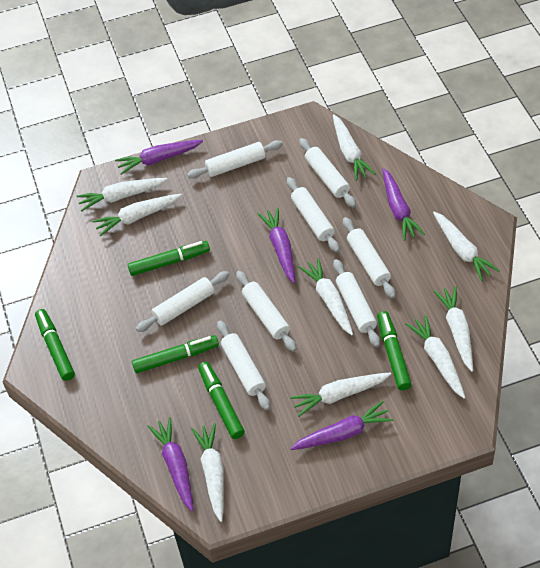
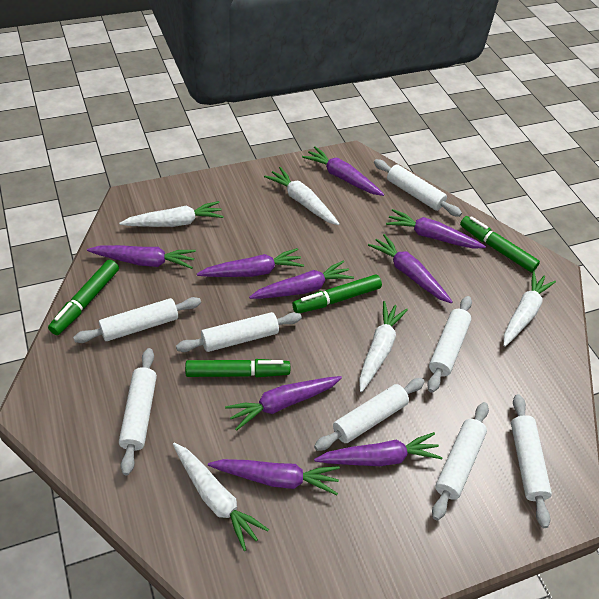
green marker: [35,309,75,381] [128,241,210,276] [132,335,219,373] [198,362,245,439] [377,311,412,390] = 5 -> [48,260,119,335] [185,359,290,377] [292,274,382,313] [460,216,540,272] = 4
purple carrot: [115,140,203,175] [148,417,194,512] [258,208,295,283] [290,401,393,450] [382,168,425,241] = 5 -> [87,245,196,269] [197,248,304,277] [208,459,340,495] [225,376,342,431] [249,260,354,299] [302,146,384,196] [314,432,443,466] [368,234,453,303] [386,209,486,249] = 9
white carrot: [77,178,168,211] [92,194,182,237] [191,423,224,522] [290,372,391,417] [299,258,353,335] [333,114,376,181] [405,315,466,399] [433,211,500,281] [434,286,473,372] = 9 -> [119,201,224,227] [173,443,269,551] [264,167,340,225] [359,301,408,392] [504,271,556,347] = 5

